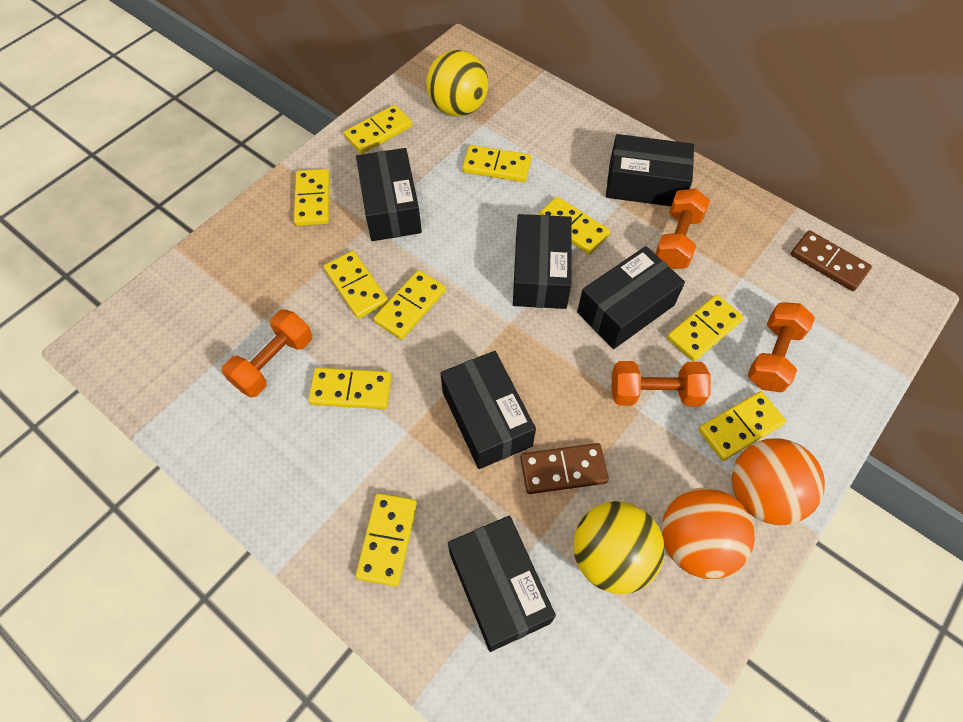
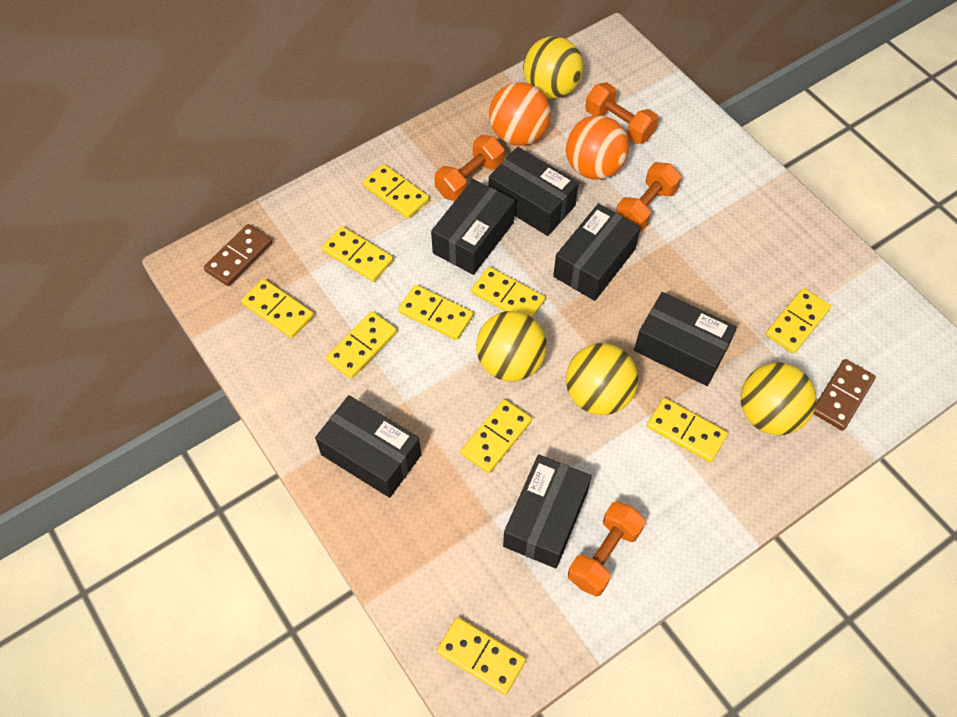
yellow ball: [426,50,488,116] [573,501,665,594] = 2 -> [476,311,547,382] [523,36,583,98] [566,343,638,415] [741,362,816,435] = 4

